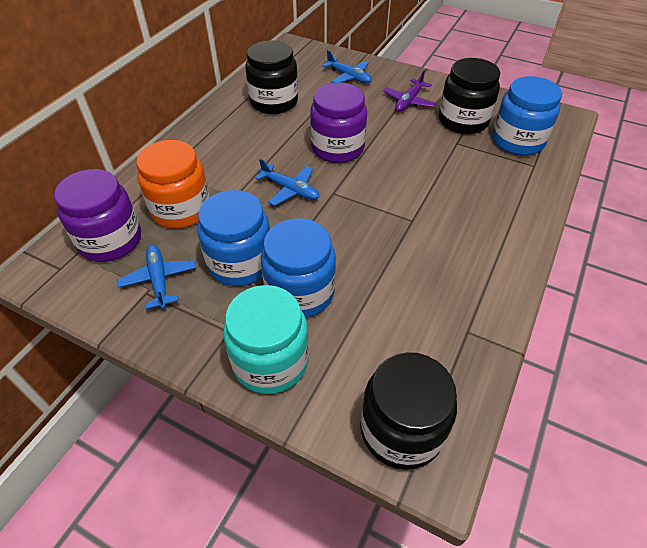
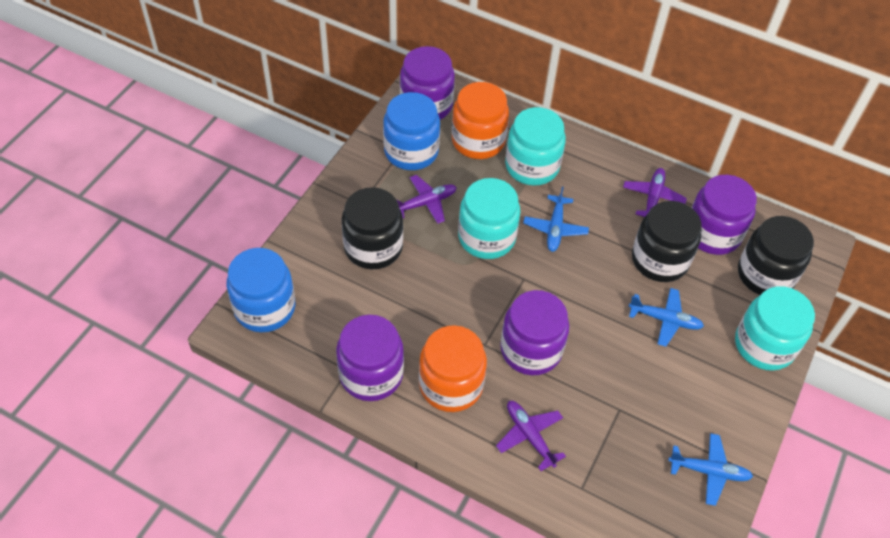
blue jar: [197,190,270,286] [261,218,336,318] [492,76,562,156] = 3 -> [227,248,295,332] [383,92,440,170] = 2
orange jar: [136,140,210,229] = 1 -> [419,325,487,412] [452,82,509,159] = 2
purple jar: [54,169,141,262] [310,83,367,163] = 2 -> [336,315,404,401] [400,46,455,120] [500,290,569,375] [691,175,757,255] = 4
purple plane: [383,70,436,112] = 1 -> [397,175,457,224] [496,401,566,471] [623,168,687,217] = 3
turquoise jar: [223,285,309,394] = 1 -> [458,178,520,259] [505,107,566,186] [735,286,815,371] = 3

